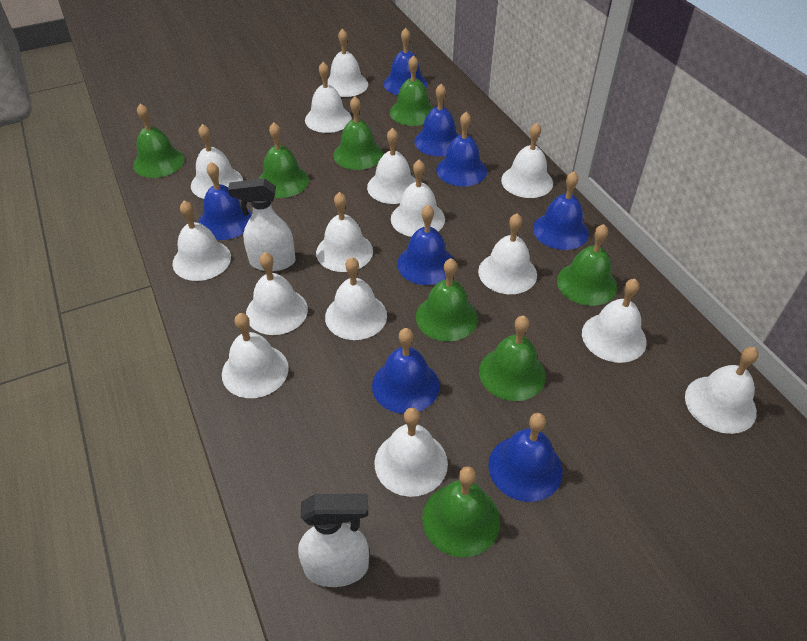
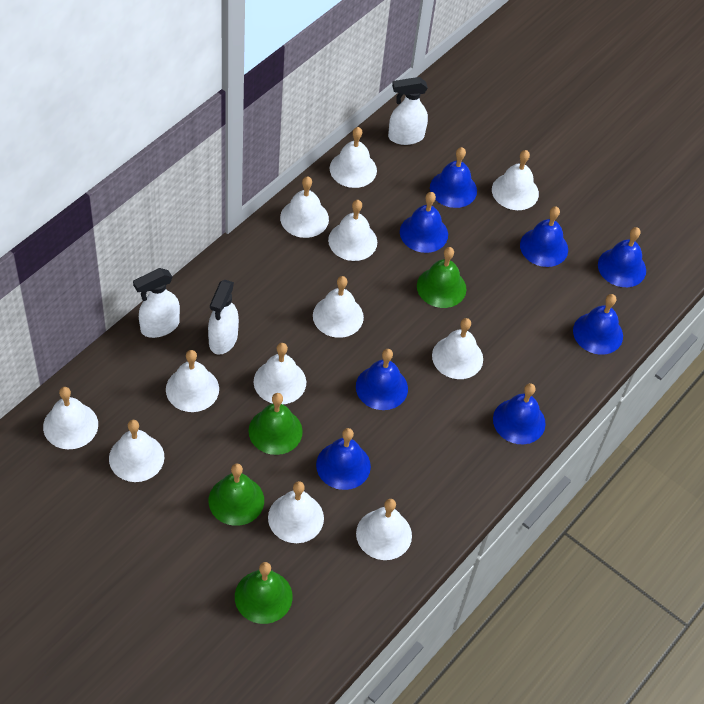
green bell: [133,104,184,178] [259,122,309,198] [333,96,383,170] [390,55,434,126] [416,258,478,342] [422,466,500,557] [479,316,546,401] [557,224,617,306] = 8 -> [209,463,264,526] [235,562,293,624] [248,393,303,455] [417,247,466,308] = 4
white bell: [172,201,231,281] [191,124,243,199] [222,313,289,398] [246,252,308,335] [305,62,352,133] [316,192,373,272] [325,257,387,340] [327,29,368,97] [367,128,416,204] [374,408,448,497] [391,160,445,237] [478,213,537,294] [501,123,553,198] [582,279,647,363] [685,347,759,434] = 15 -> [43,387,98,449] [109,420,164,482] [166,350,219,412] [254,343,306,404] [268,481,324,543] [280,176,329,238] [313,276,364,338] [328,200,377,261] [330,127,377,188] [356,499,412,560] [432,318,483,379] [492,150,539,210] = 12
white spray bottle: [228,178,296,271] [298,494,369,587] = 2 -> [133,268,180,338] [208,280,239,355] [388,77,428,145] = 3

